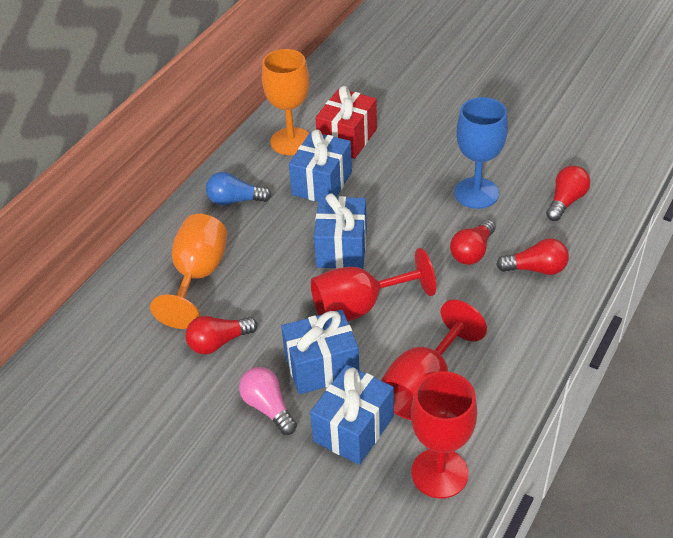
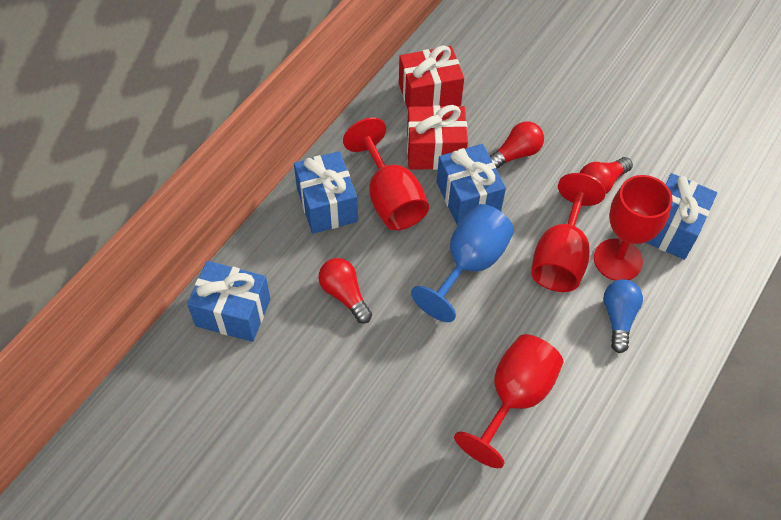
orange goblet: [150,214,227,329] [262,49,309,155] = 2 -> none = 0
pink light bulb: [239,367,297,435] = 1 -> none = 0
red gift: [316,86,377,159] = 1 -> [399,45,464,109] [407,105,468,170] = 2
red goblet: [311,248,436,321] [381,300,487,420] [411,371,477,499] = 3 -> [343,118,429,230] [454,334,564,468] [531,173,606,292] [594,175,673,281] = 4
red light bulb: [185,316,257,354] [450,219,495,265] [496,238,569,275] [546,165,590,221] = 4 -> [319,258,372,323] [490,121,544,169] [579,157,633,194] = 3

